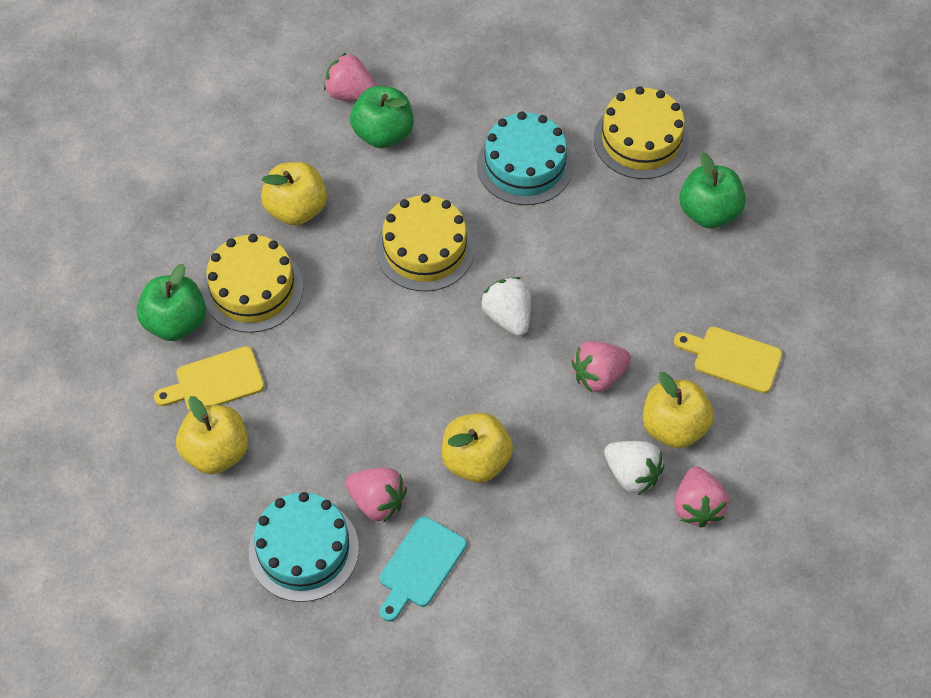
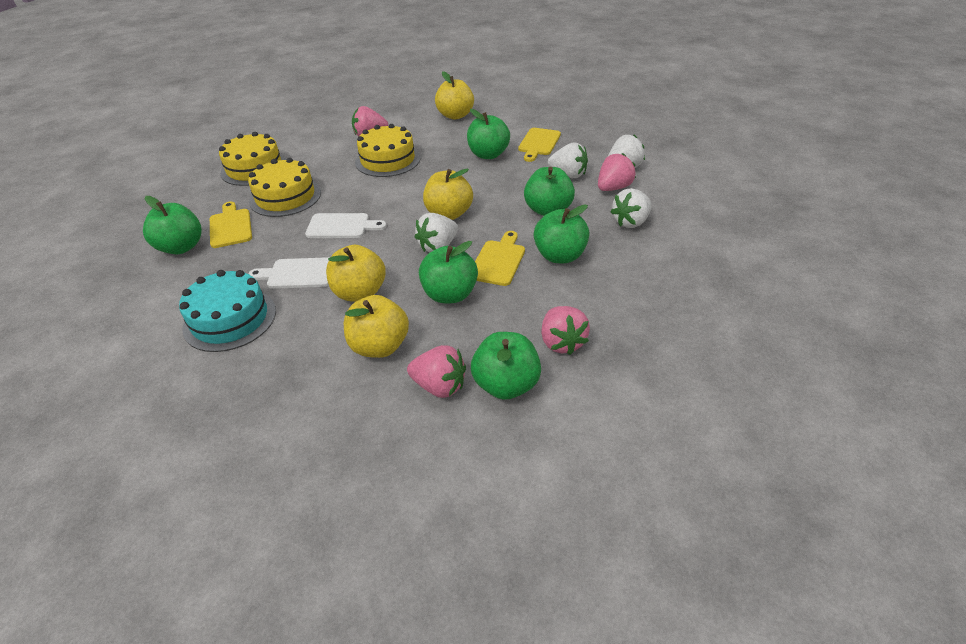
green apple: [137,264,206,341] [350,86,414,148] [679,152,746,228] = 3 -> [143,196,202,254] [419,241,478,304] [467,109,510,159] [471,332,541,400] [524,167,575,216] [534,204,590,263] = 6
turquoise cake: [249,492,359,602] [477,111,573,205] = 2 -> [179,270,276,352] = 1
turquoise cutting board: [380,516,466,622] = 1 -> none = 0
white cutting board: none = 0 -> [248,257,330,289] [305,213,386,238] = 2
white strawberry: [481,277,531,336] [604,441,664,495] = 2 -> [415,213,458,252] [548,142,588,178] [608,135,645,168] [610,188,652,228] = 4
yellow cutting board: [154,346,264,411] [674,327,782,393] = 2 -> [210,201,252,248] [475,231,525,286] [518,128,561,162] = 3

